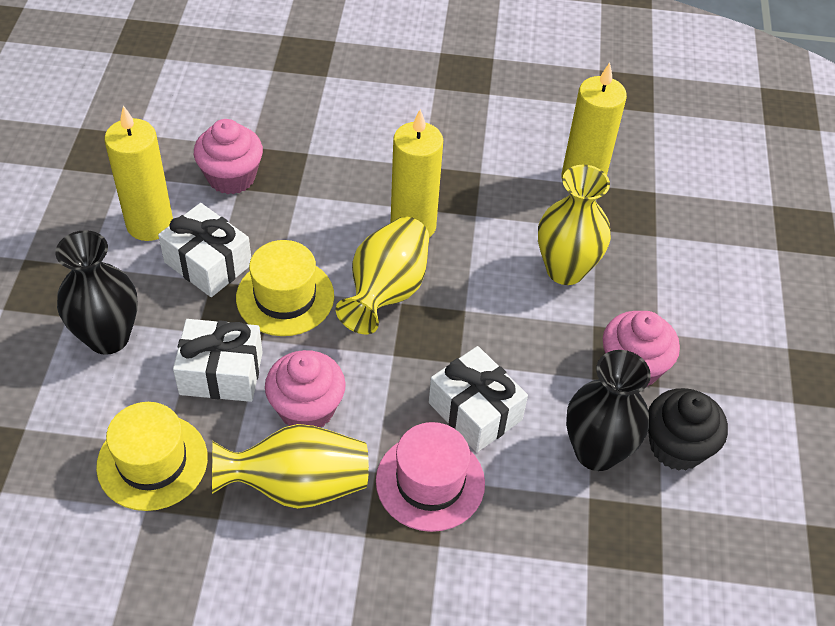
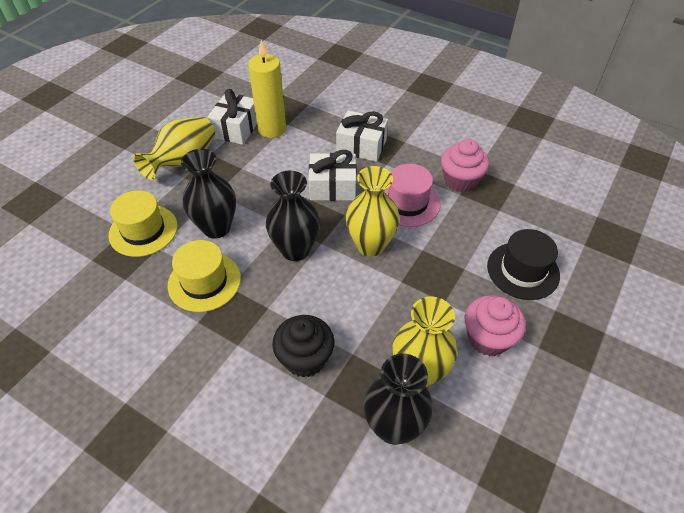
black hat: none = 0 -> [487,229,560,300] = 1
black vase: [55,230,138,355] [566,350,651,471] = 2 -> [181,149,236,239] [266,171,320,261] [364,354,433,445] = 3
pink cupcake: [194,119,263,194] [265,350,346,427] [603,311,680,387] = 3 -> [441,139,489,192] [465,295,526,356] = 2
yellow candle: [105,106,173,241] [391,109,443,238] [562,63,627,178] = 3 -> [248,40,286,138] = 1

